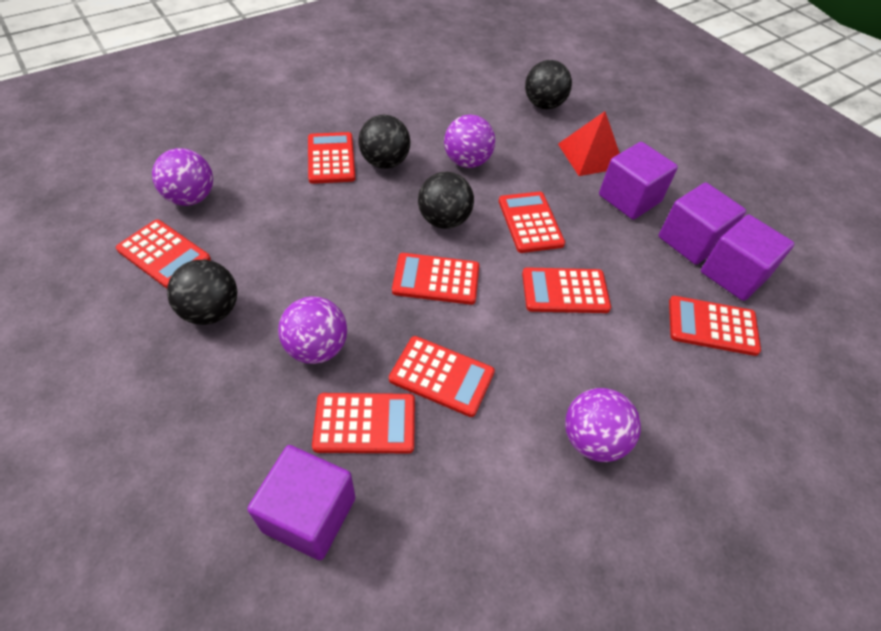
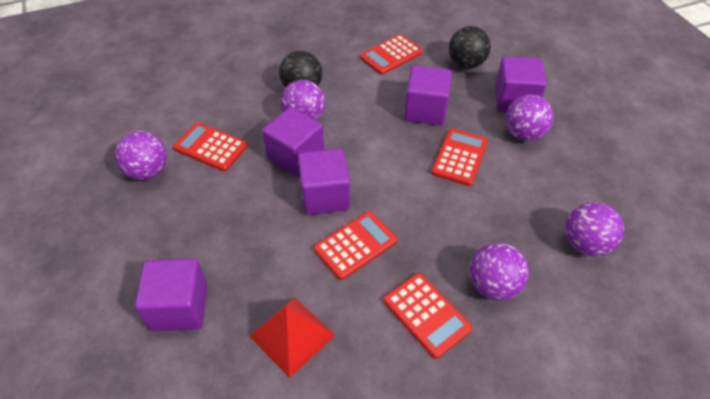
black ball: [167,260,237,325] [358,115,410,168] [418,172,474,229] [525,60,572,109] = 4 -> [279,51,322,87] [449,26,491,69] = 2
purple ball: [152,148,213,206] [278,296,347,364] [444,115,495,168] [565,388,641,462] = 4 -> [115,131,167,180] [280,80,325,121] [470,243,529,300] [506,94,554,141] [565,202,624,256] = 5
purple cube: [247,445,355,560] [599,142,678,220] [658,182,746,265] [701,215,794,301] = 4 -> [135,258,208,331] [262,107,324,177] [298,148,350,215] [404,66,452,125] [495,57,546,112] = 5
red calculator: [116,219,211,289] [308,132,355,184] [312,393,415,453] [389,336,495,417] [392,253,479,305] [499,192,565,253] [522,267,611,313] [669,296,761,356] = 8 -> [173,122,248,171] [313,211,397,280] [360,34,423,75] [383,273,473,359] [431,129,488,186] = 5

